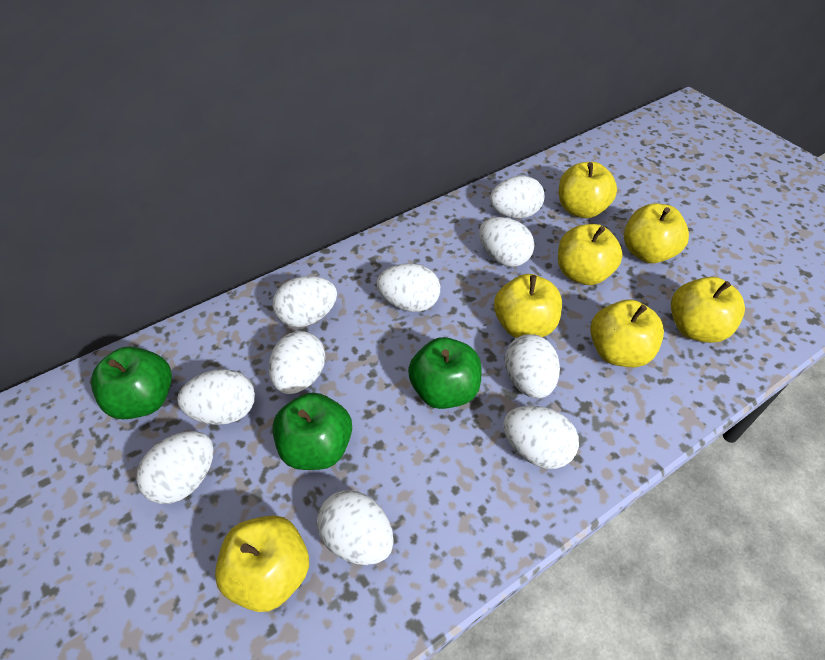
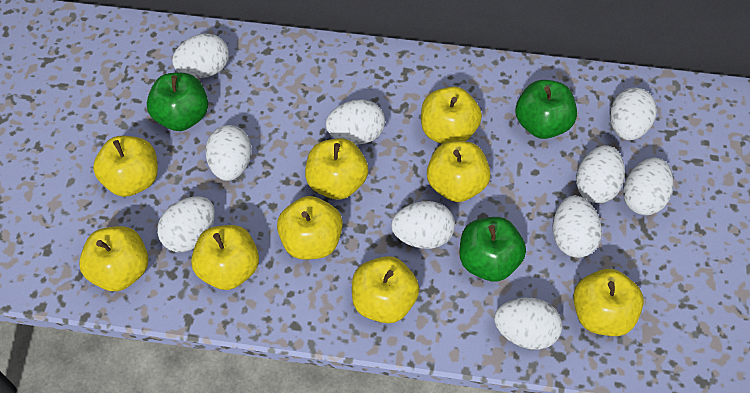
yellow apple: [215,515,309,612] [494,274,562,338] [558,224,623,285] [559,162,617,218] [590,300,664,367] [624,203,689,263] [671,277,745,343] = 7 -> [79,226,149,291] [93,136,158,197] [191,225,259,290] [277,196,343,260] [305,138,368,200] [352,256,420,323] [421,87,482,144] [427,141,491,202] [573,269,644,336] = 9

